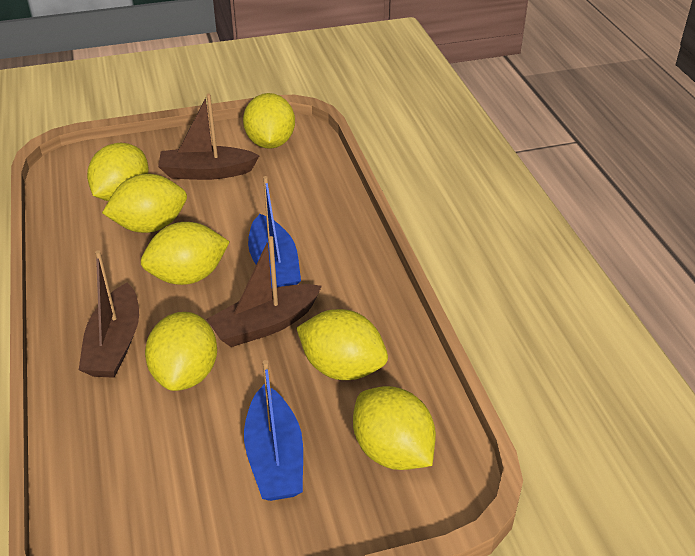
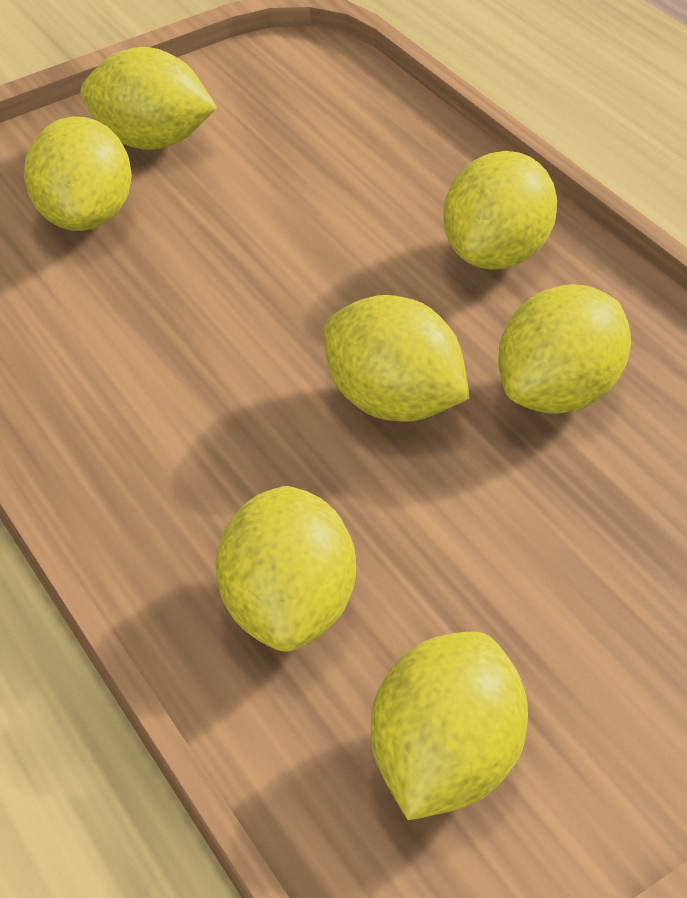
blue boat: [244,360,303,501] [248,176,301,287] = 2 -> none = 0
brown boat: [79,250,139,378] [158,94,260,180] [206,236,322,347] = 3 -> none = 0

